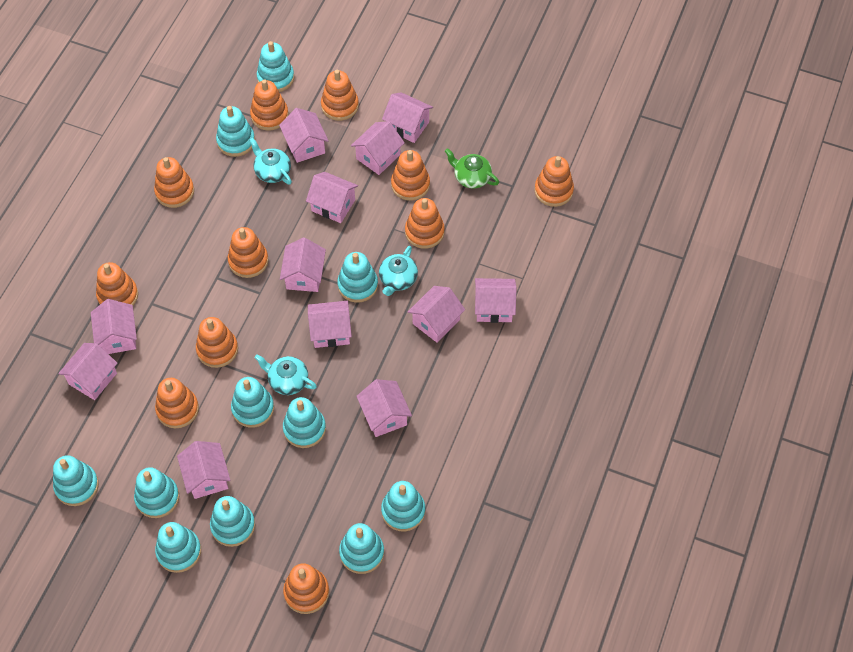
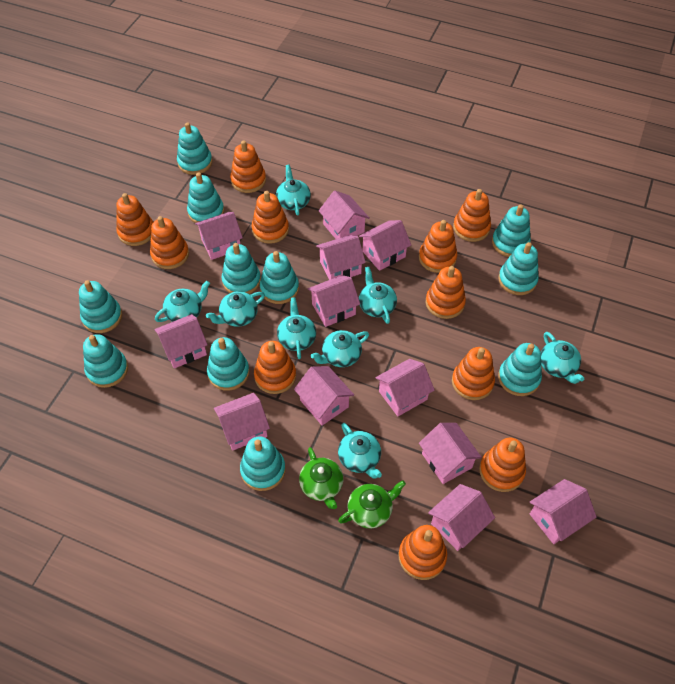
green teapot: [445,148,499,188] = 1 -> [299,447,343,509] [338,480,406,528] = 2
turquoise teapot: [249,137,292,184] [255,354,317,395] [379,246,418,296] = 3 -> [155,281,210,322] [206,291,265,327] [276,165,311,216] [277,297,316,359] [311,330,369,367] [338,423,382,479] [359,267,397,324] [541,332,585,384] = 8

